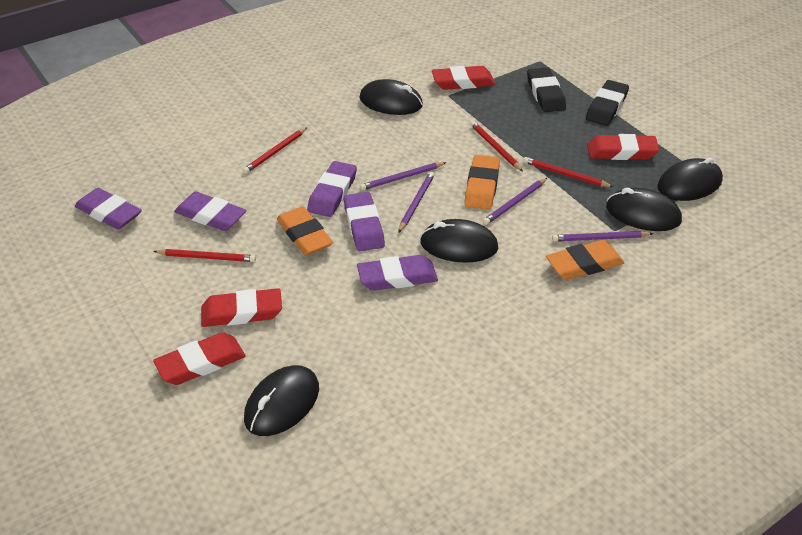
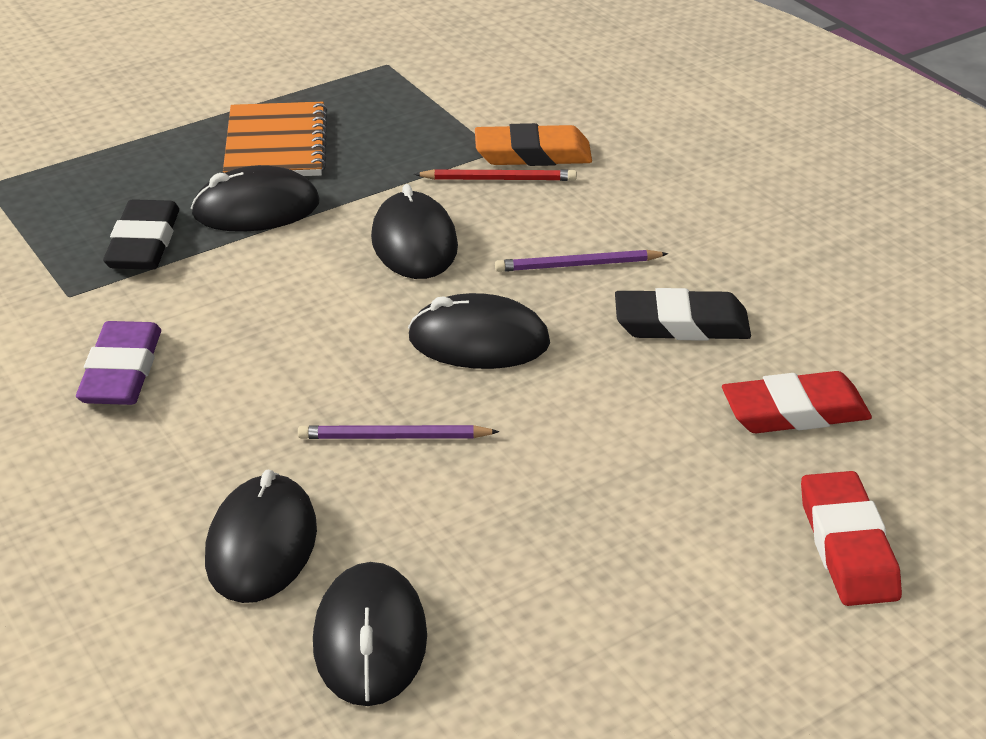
orange eraser: [277,206,333,255] [464,155,500,210] [546,240,624,280] = 3 -> [475,123,592,166] = 1
orange notebook: none = 0 -> [223,102,327,176] = 1
purple eraser: [75,188,142,229] [174,192,246,231] [307,161,357,217] [344,192,385,251] [357,255,438,291] = 5 -> [76,321,161,405] = 1
purple pencil: [360,162,447,191] [398,172,434,233] [483,178,547,225] [552,231,654,242] = 4 -> [298,425,500,439] [495,250,668,272] = 2
red eraser: [153,332,246,385] [201,288,282,327] [432,66,495,90] [587,134,659,160] = 4 -> [722,371,872,433] [801,471,902,606] = 2
red pencil: [153,249,256,262] [243,128,307,174] [470,121,523,171] [523,157,613,187] = 4 -> [414,169,577,181] = 1

